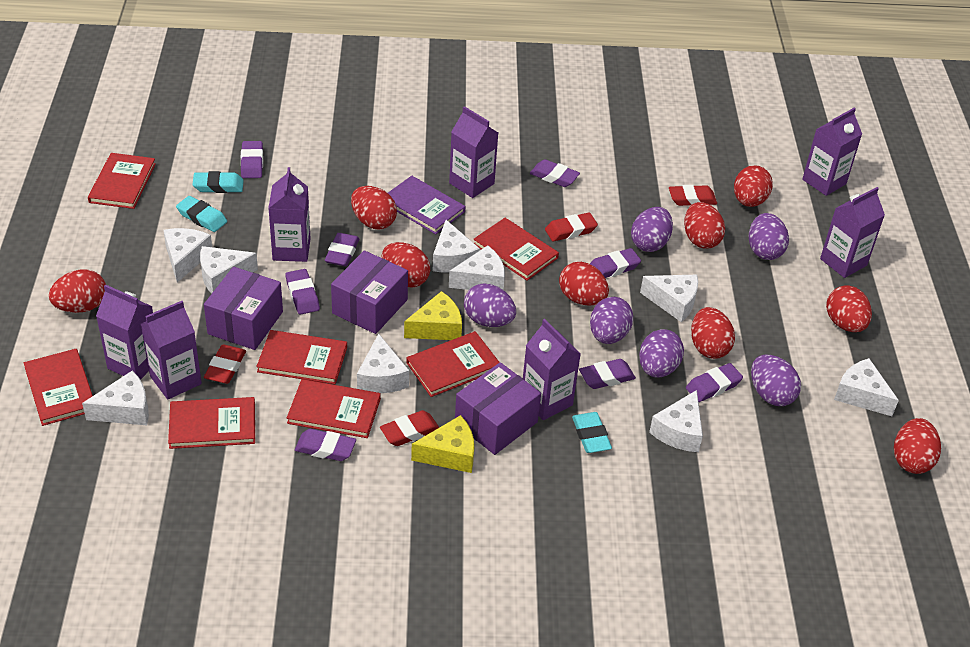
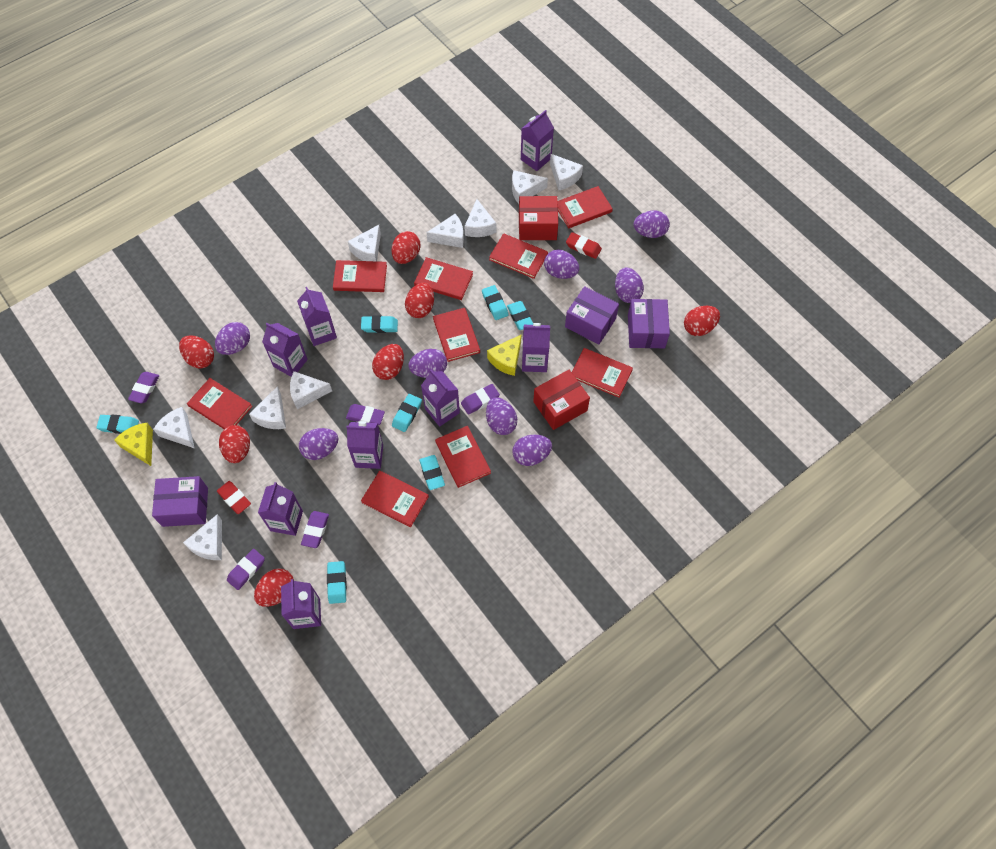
purple book: [388,176,465,234] = 1 -> none = 0
purple carton: [96,284,153,380] [141,301,202,400] [268,167,311,262] [449,106,498,198] [523,319,581,420] [802,108,862,196] [820,187,885,278] = 7 -> [258,482,303,536] [262,323,308,377] [281,579,321,629] [297,287,337,346] [346,421,383,469] [421,369,460,427] [521,110,554,171] [522,323,550,372] = 8
purple egg: [464,283,516,327] [590,297,633,344] [631,207,673,252] [639,329,684,378] [749,213,789,260] [751,355,801,406] = 6 -> [215,322,250,355] [299,428,339,460] [409,349,447,378] [486,397,517,435] [512,435,552,466] [544,250,579,279] [615,268,644,303] [634,211,670,238] = 8
purple eraser: [241,141,263,178] [285,269,320,315] [295,429,356,461] [325,233,359,266] [530,159,580,187] [579,359,636,389] [590,248,641,278] [686,363,743,402] = 8 -> [128,372,159,403] [227,549,265,590] [301,511,329,548] [346,404,385,425] [461,384,500,415] = 5
red book: [24,349,93,426] [88,153,156,209] [168,397,255,449] [256,330,347,384] [287,379,381,438] [407,331,500,397] [473,218,559,281] = 7 -> [187,378,252,429] [333,260,387,292] [361,471,429,527] [414,257,473,300] [433,308,480,362] [435,426,491,488] [489,233,548,279] [558,186,613,228] [572,348,633,398] = 9
red box: none = 0 -> [519,196,558,240] [533,370,590,430] = 2
red egg: [49,270,106,313] [351,186,397,230] [382,242,430,288] [559,262,609,306] [684,202,725,249] [691,307,735,359] [734,165,773,207] [826,285,872,332] [894,418,941,474] = 9 -> [179,335,214,368] [219,425,250,463] [254,568,294,607] [372,344,404,380] [391,231,421,264] [405,283,434,318] [684,306,720,336] = 7
red eraser: [204,345,246,384] [380,410,439,446] [545,213,598,242] [669,185,717,206] = 4 -> [217,481,251,514] [566,232,602,259] = 2
turquoise eraser: [176,196,227,232] [192,171,244,193] [572,412,612,453] = 3 -> [96,415,139,434] [327,561,347,604] [361,315,398,333] [392,394,422,432] [419,455,445,490] [482,285,508,320] [507,301,533,330] = 7

